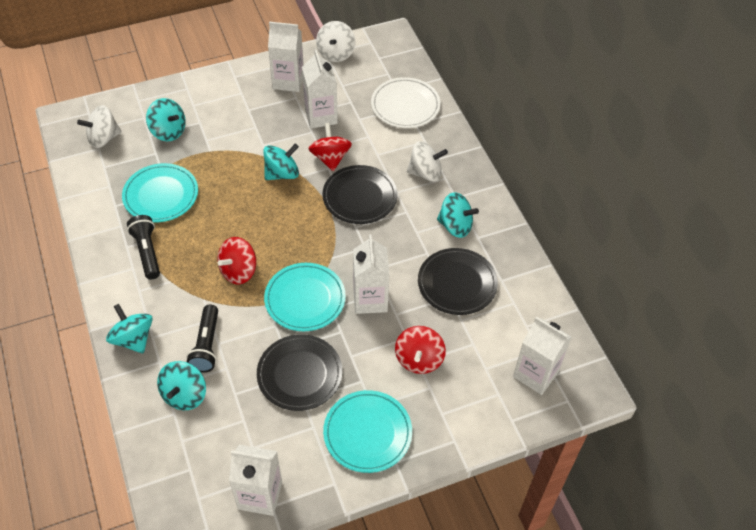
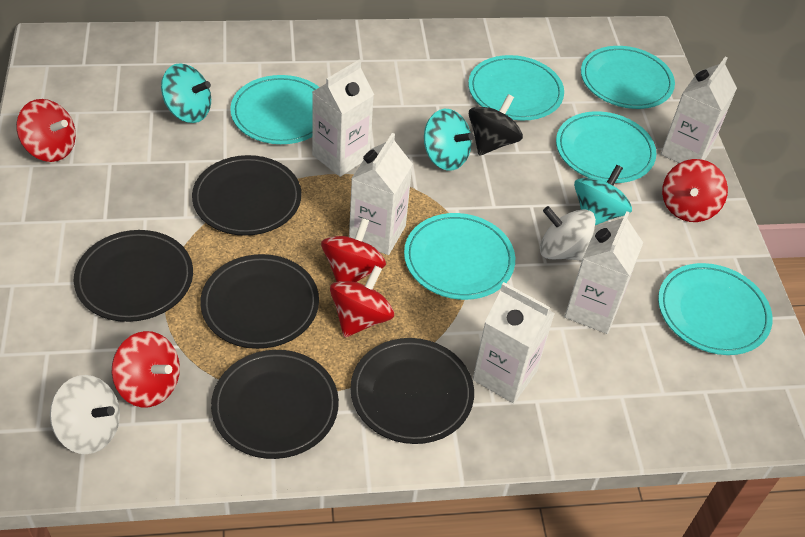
black flashlight: [127,215,160,279] [187,305,218,373] = 2 -> none = 0
black plate: [257,334,342,411] [322,165,398,224] [418,248,498,315] = 3 -> [74,230,193,322] [192,155,302,236] [200,254,319,349] [211,350,339,459] [350,338,474,444] = 5
black spinning top: none = 0 -> [469,94,523,156] = 1
red spinning top: [217,237,256,285] [308,123,352,171] [395,326,446,374] = 3 -> [16,99,76,162] [112,331,180,407] [321,218,386,282] [330,265,394,338] [662,159,728,222] = 5
turquoise plate: [122,163,198,222] [264,263,346,331] [323,390,412,473] = 3 -> [230,75,319,144] [404,213,515,300] [468,55,564,120] [556,111,657,183] [581,46,675,109] [658,263,773,355] = 6
turquoise spinning top: [106,304,153,354] [146,98,186,141] [157,361,206,410] [263,144,299,180] [437,192,479,238] = 5 -> [161,63,211,123] [424,109,474,171] [574,165,632,225] = 3
white plate: [371,77,441,128] = 1 -> none = 0
white spinning top: [77,105,122,148] [316,21,355,62] [407,141,448,182] = 3 -> [50,375,120,454] [540,206,596,261] = 2

